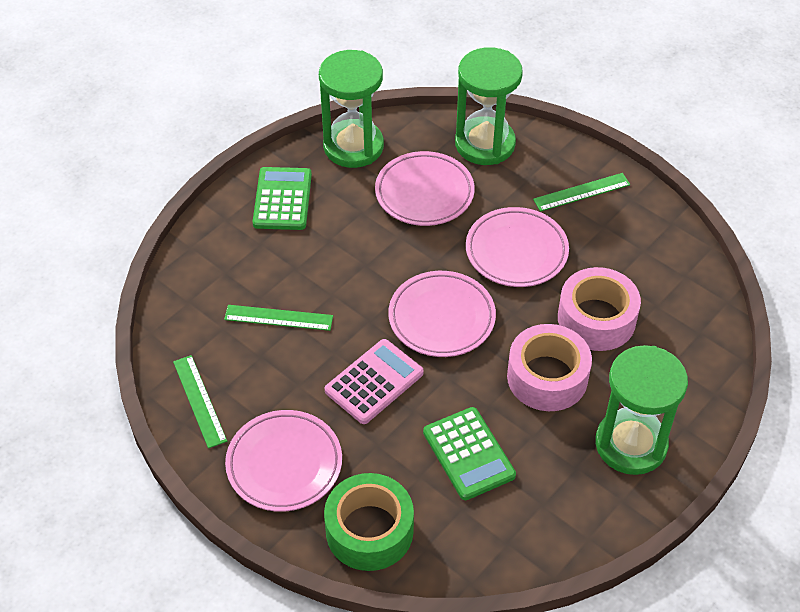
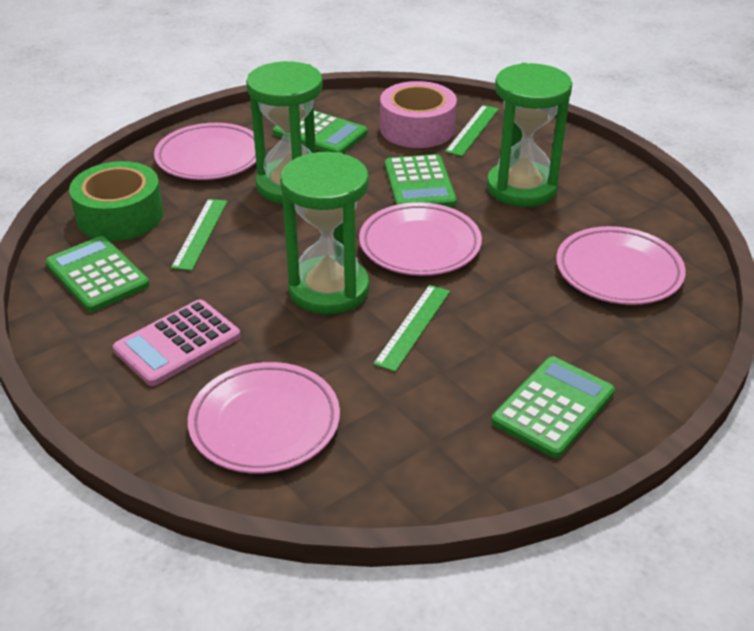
green calculator: [252,167,312,230] [423,407,516,500] = 2 -> [46,236,150,312] [273,110,368,154] [385,154,457,207] [492,356,615,458] = 4
pink tape: [507,324,592,411] [558,267,641,351] = 2 -> [380,81,457,148] = 1

